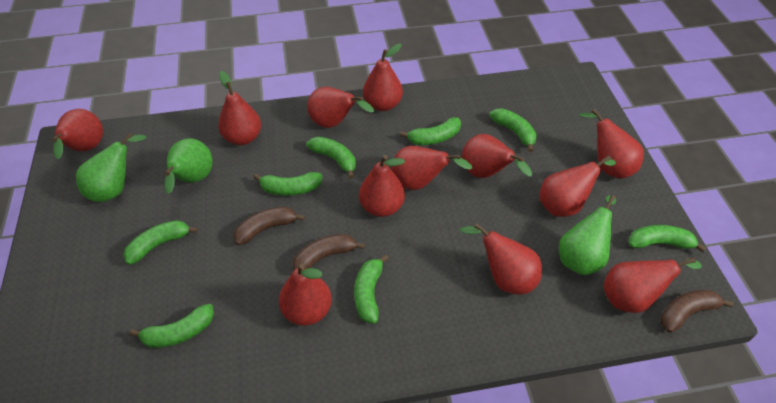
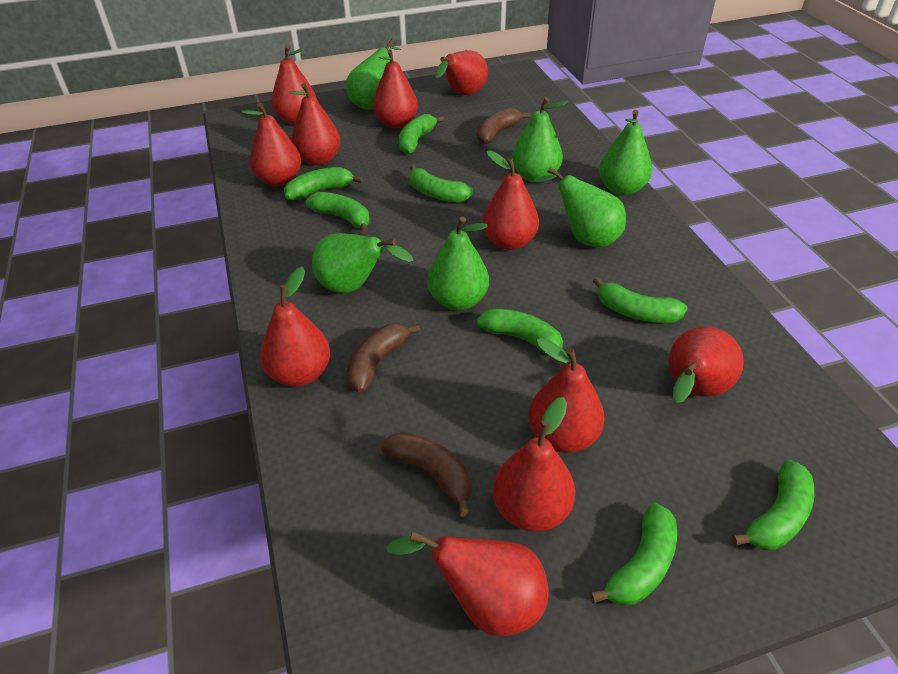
green pear: [76,132,146,202] [164,138,213,194] [559,195,616,275] = 3 -> [312,233,413,293] [346,39,401,110] [427,217,489,310] [512,97,569,183] [532,167,626,247] [599,110,652,196] = 6
red pear: [52,109,103,159] [218,71,261,145] [279,264,332,326] [307,87,374,128] [359,155,405,217] [363,44,403,111] [391,146,472,190] [460,223,542,295] [462,134,532,178] [539,155,616,217] [579,109,644,179] [603,257,702,313] = 12 -> [241,103,301,187] [260,267,330,387] [271,45,317,124] [289,83,341,165] [373,49,418,128] [386,531,549,636] [435,50,488,95] [482,150,539,250] [493,397,575,532] [529,338,605,453] [669,326,744,403] = 11

